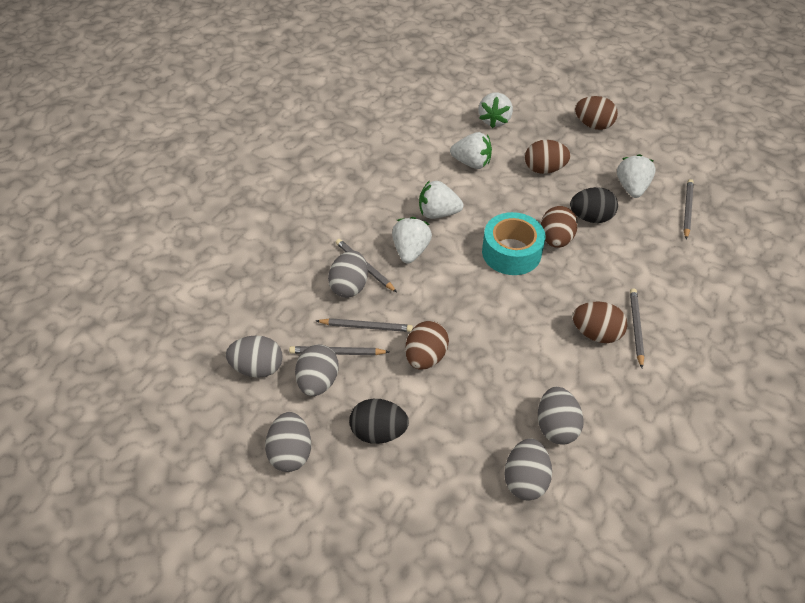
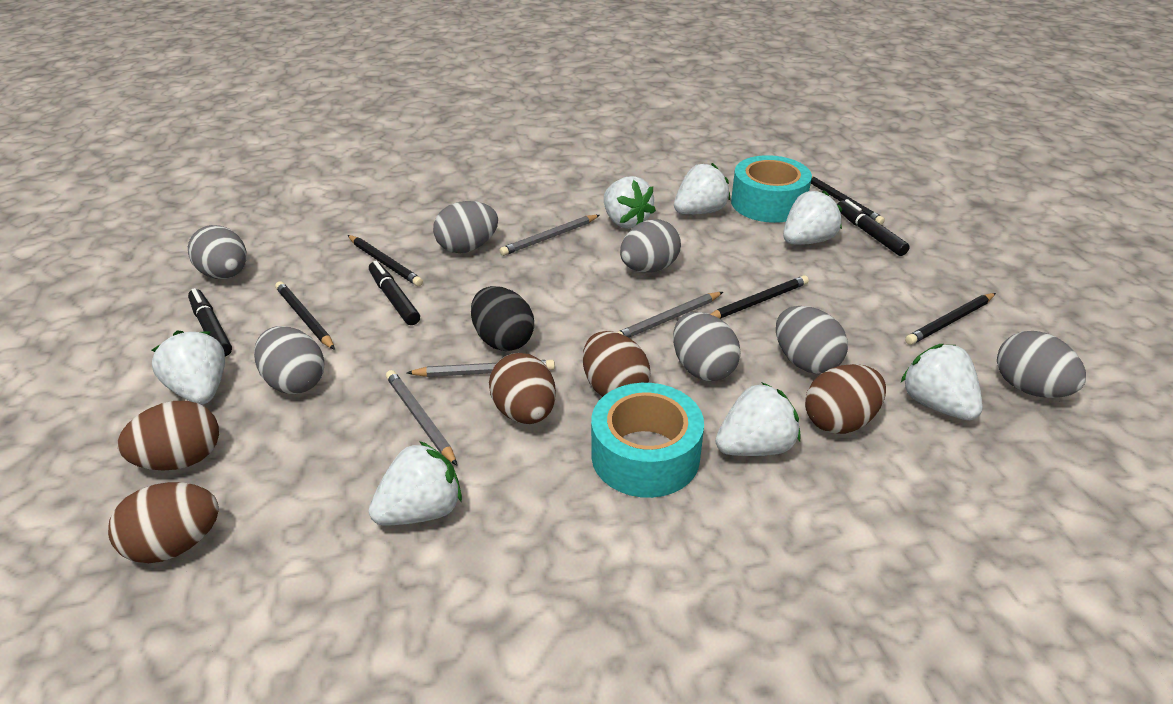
black egg: [349,399,409,444] [570,187,618,223] = 2 -> [471,286,534,351] = 1
black marker: none = 0 -> [188,288,232,356] [369,261,420,325] [837,199,910,256] = 3
black pencil: none = 0 -> [275,281,335,350] [348,235,423,286] [711,275,809,319] [811,176,885,225] [905,293,996,345] = 5
grey egg: [226,336,282,378] [265,412,311,472] [295,344,339,396] [328,250,368,298] [504,438,552,501] [538,387,584,445] = 6 -> [188,225,247,279] [254,326,324,394] [433,201,498,253] [620,219,681,273] [673,312,741,381] [776,306,848,374] [997,331,1086,398] = 7
grey pencil: [289,346,389,355] [316,318,413,332] [336,239,397,292] [630,288,644,368] [683,179,694,240] = 5 -> [386,370,457,466] [407,360,555,377] [499,215,600,256] [617,292,723,338] = 4
turquoise tape: [482,212,545,275] = 1 -> [591,383,704,498] [731,155,812,223] = 2
white strawberry: [392,217,432,264] [419,180,464,219] [450,132,492,169] [478,93,513,128] [617,154,656,198] = 5 -> [152,331,225,405] [369,441,462,525] [604,176,656,229] [674,163,731,214] [715,382,800,456] [783,190,842,245] [901,344,983,420] = 7

